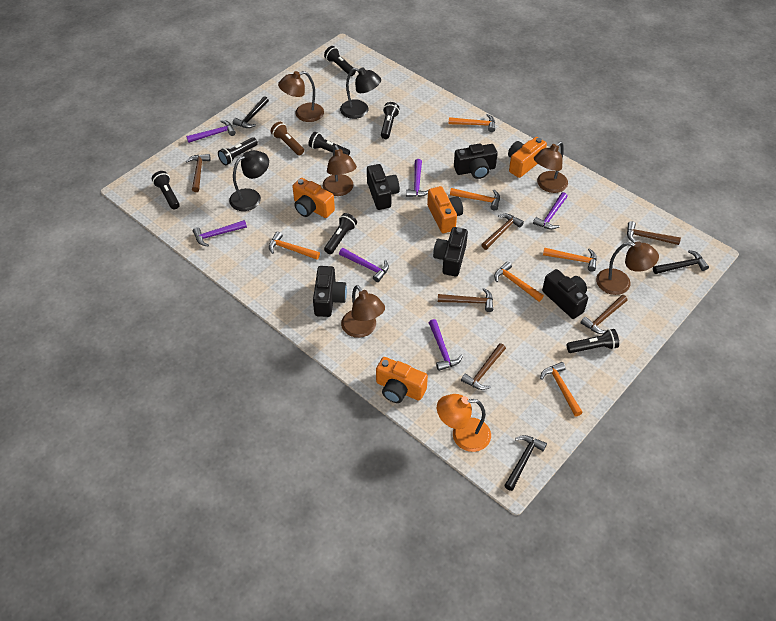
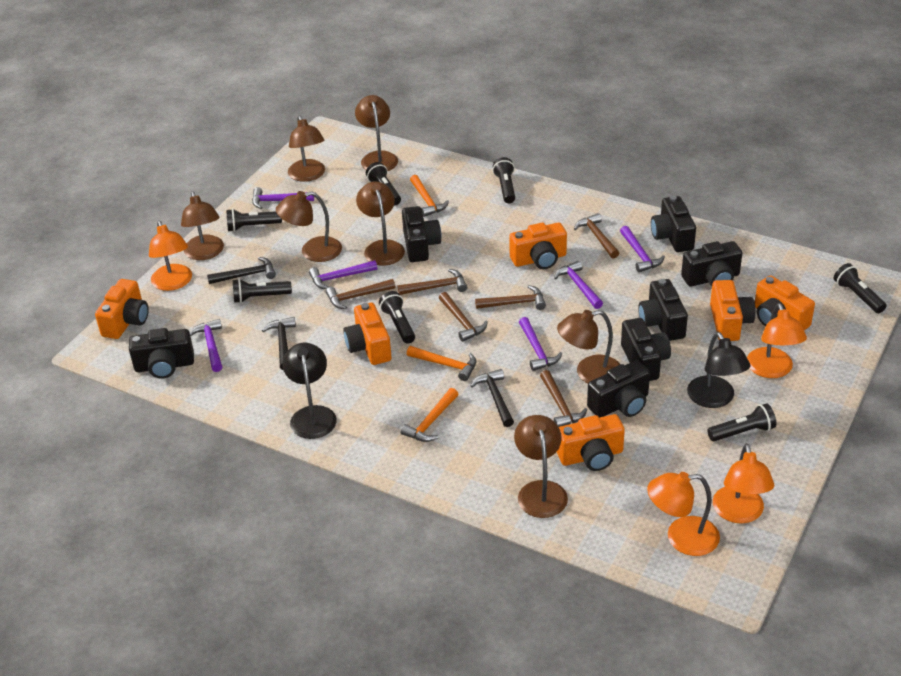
black camera: [313,266,347,317] [367,164,400,210] [433,227,468,277] [454,144,498,179] [542,269,588,319] = 5 -> [129,328,194,379] [402,206,441,262] [587,360,650,418] [621,318,671,381] [638,279,688,341] [651,196,696,252] [681,241,742,286] = 7
brown flashlight: [270,122,304,155] = 1 -> none = 0
brown lamp: [278,71,324,122] [323,145,357,196] [341,285,385,338] [534,142,568,193] [596,241,659,295] = 5 -> [181,191,224,260] [276,191,342,262] [288,115,325,182] [355,95,398,171] [356,181,405,266] [514,415,568,518] [557,310,620,383] = 7
orange camera: [292,178,335,218] [376,357,428,403] [427,186,463,233] [508,137,547,178] = 4 -> [95,279,149,339] [343,302,392,365] [509,223,567,269] [557,414,625,471] [710,280,756,341] [755,275,815,330] = 6
orange hammer: [269,232,320,260] [449,114,495,132] [450,188,500,211] [494,261,544,302] [540,362,583,417] [543,248,597,272] = 6 -> [401,388,458,442] [407,346,476,381] [410,175,449,217] = 3
orange lamp: [437,394,491,452] = 1 -> [149,221,192,291] [647,472,720,556] [713,443,774,524] [747,303,807,378] = 4

